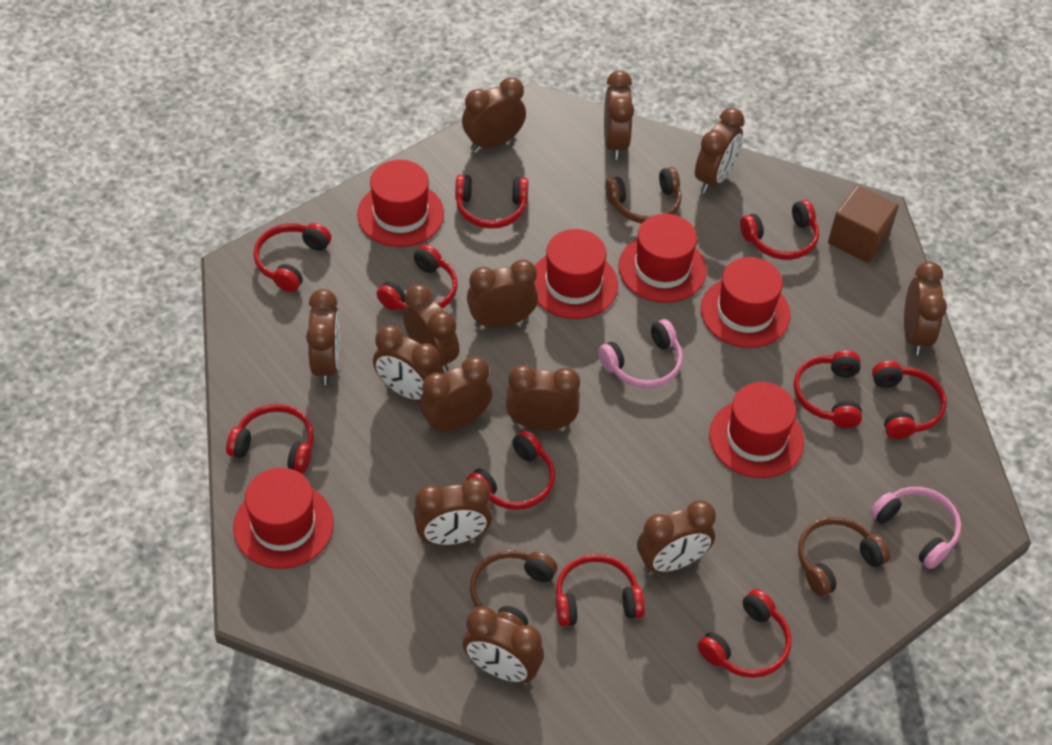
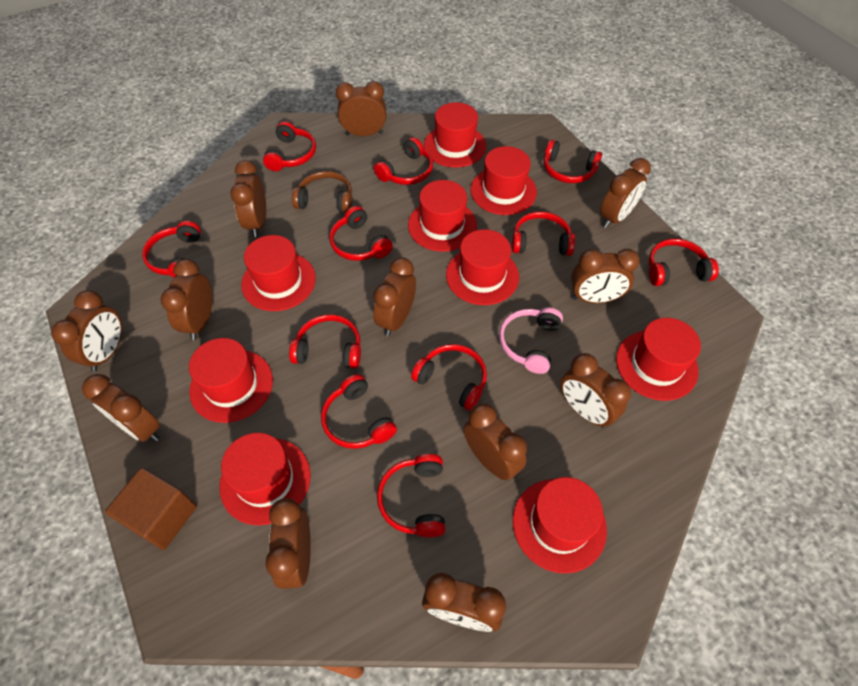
brown clock: [306,289,340,385] [373,325,443,402] [403,284,459,373] [413,478,492,546] [419,356,492,434] [462,77,526,151] [462,607,544,683] [467,260,538,328] [506,365,580,430] [604,71,634,160] [637,500,716,573] [695,108,745,193] [904,262,947,355] = 13 -> [51,290,122,372] [82,374,160,442] [161,259,212,340] [230,160,266,237] [265,498,311,589] [336,81,386,136] [373,257,416,336] [422,573,506,632] [463,403,527,480] [561,353,631,428] [571,249,640,303] [600,158,651,228] = 12
brown headphones: [470,550,557,626] [605,167,682,224] [798,516,890,597] = 3 -> [292,171,352,213] = 1
pink headphones: [598,319,683,388] [870,487,961,569] = 2 -> [499,307,563,374] = 1
red hat: [233,468,334,569] [357,160,444,247] [534,229,618,319] [618,214,707,303] [701,257,790,348] [709,382,804,478] = 6 -> [189,338,273,423] [219,433,311,525] [241,235,316,311] [408,180,477,252] [424,102,486,167] [446,229,519,305] [470,146,537,215] [513,477,607,574] [616,318,701,401] = 9
red headphones: [226,404,314,474] [253,223,331,292] [377,244,457,311] [455,175,528,229] [466,430,555,510] [555,554,645,627] [698,589,792,678] [740,200,819,260] [793,350,862,428] [872,361,947,439] = 10 -> [142,221,201,278] [263,121,316,171] [289,314,361,369] [321,374,397,449] [329,206,393,261] [374,137,433,185] [377,454,446,538] [411,344,487,411] [512,211,575,256] [544,140,602,183] [649,239,719,286] = 11

